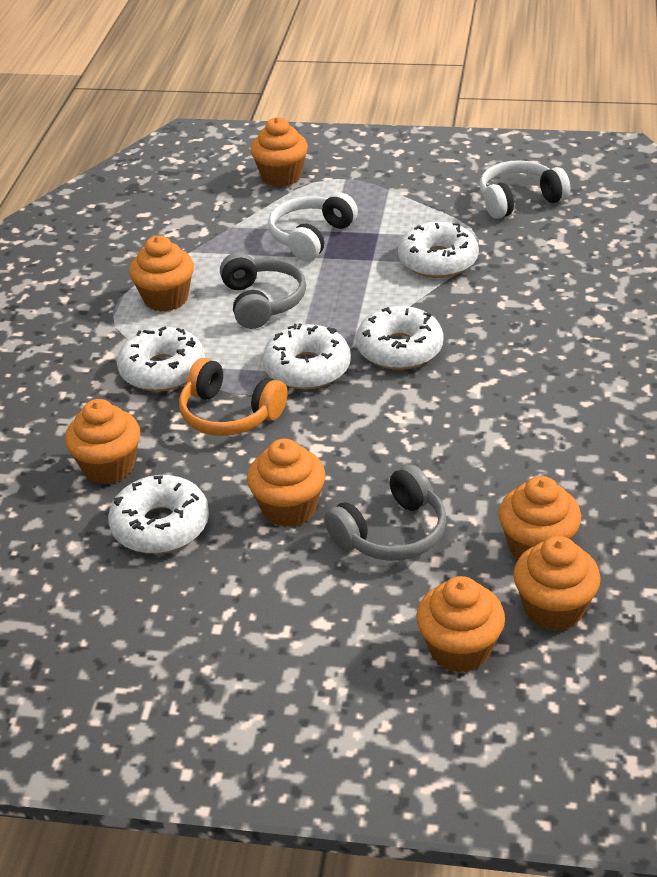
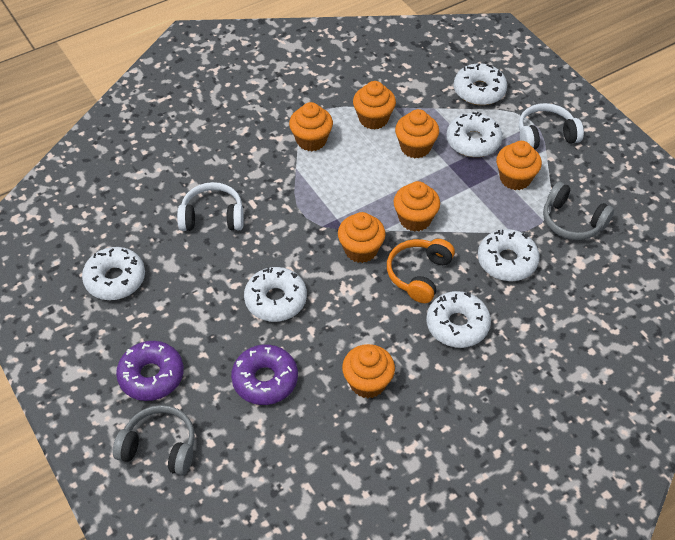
purple donut: none = 0 -> [116,341,184,401] [231,345,298,405] = 2
white donut: [108,475,209,554] [117,327,205,392] [262,324,351,390] [356,306,444,370] [398,221,479,278] = 5 -> [82,247,145,300] [244,267,307,322] [426,291,491,348] [446,112,503,157] [454,63,507,105] [478,229,539,281] = 6

